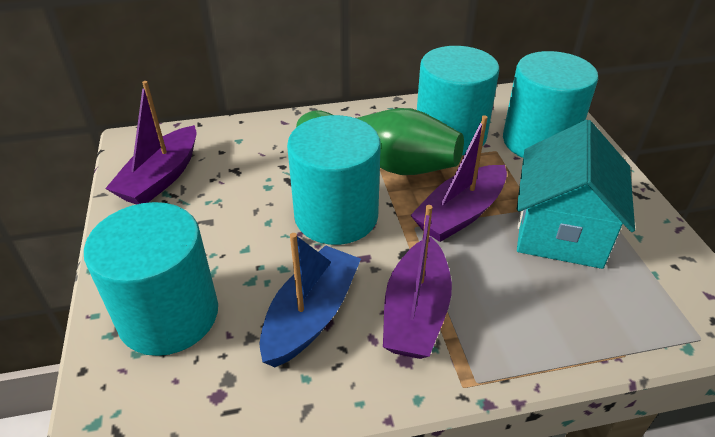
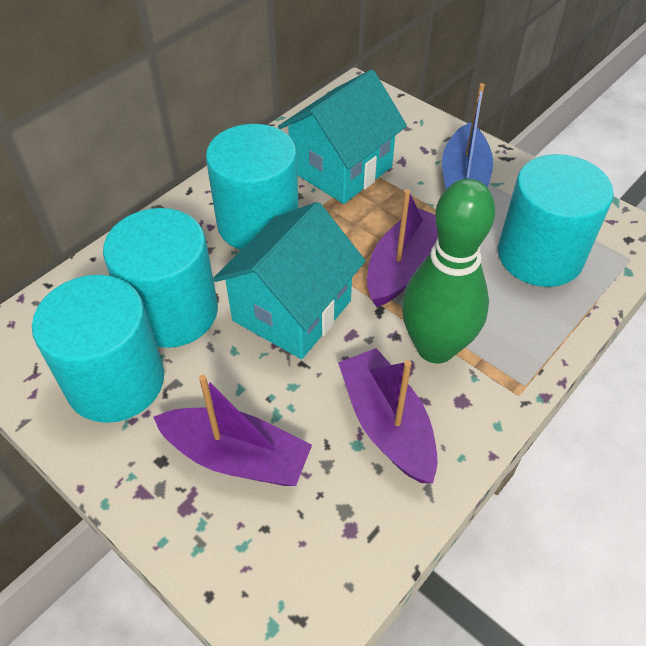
turquoise house: [517,120,635,269] = 1 -> [213,202,366,359] [278,70,407,204] = 2

